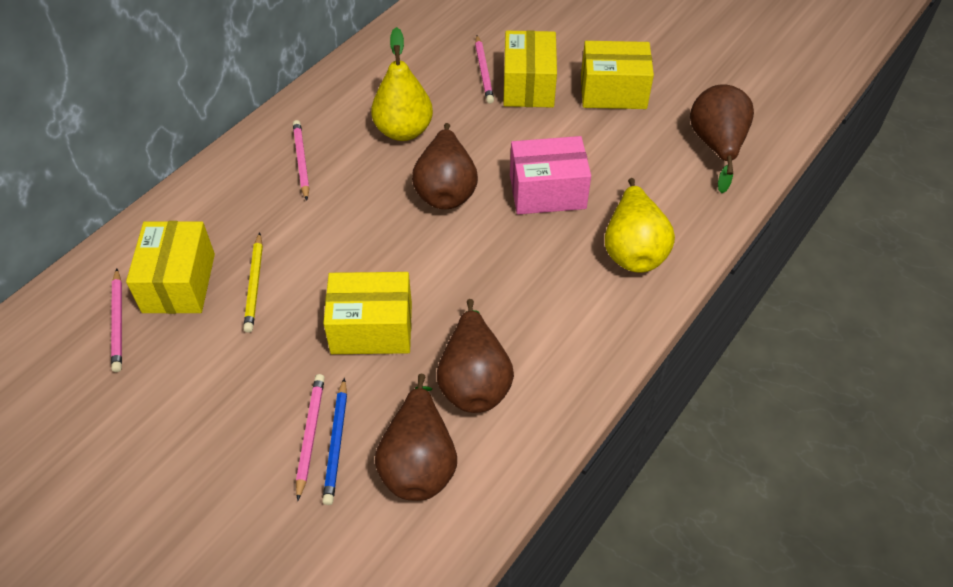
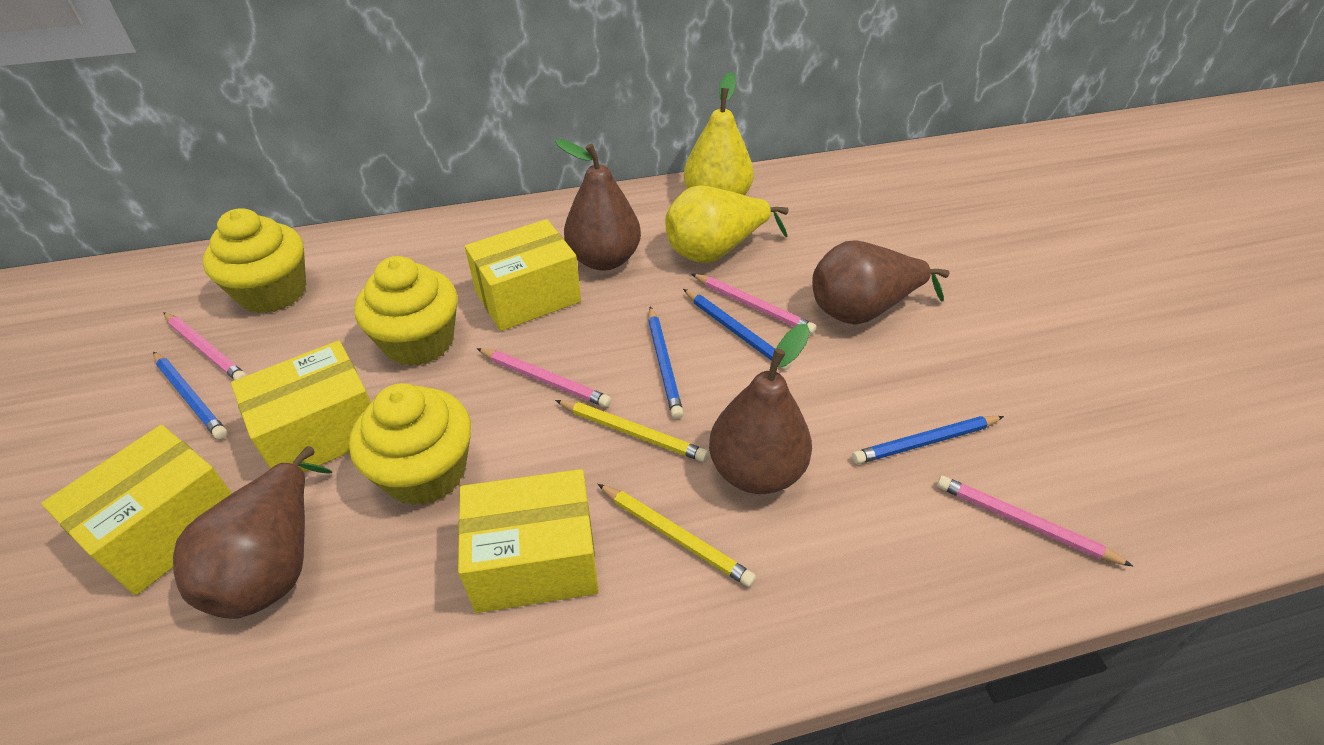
blue pencil: [322,378,347,505] = 1 -> [153,352,228,440] [648,306,684,419] [683,289,792,370] [852,416,1004,464] = 4
pink box: [510,136,591,214] = 1 -> none = 0
yellow cupcake: none = 0 -> [203,208,306,313] [349,383,471,506] [354,256,458,366] = 3
yellow pencil: [243,232,263,333] = 1 -> [555,400,708,462] [598,484,756,587] = 2

